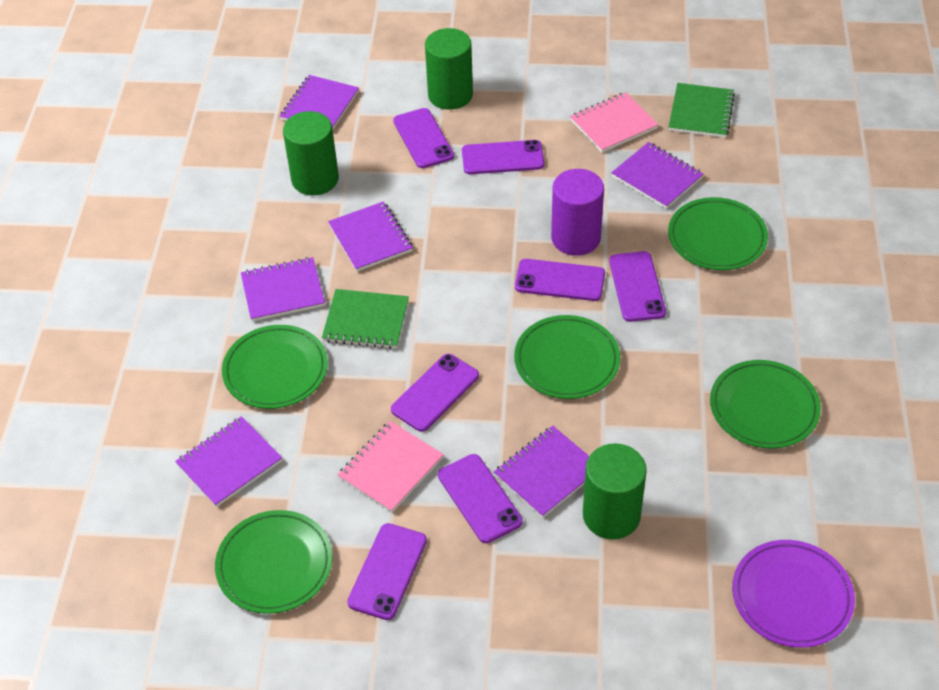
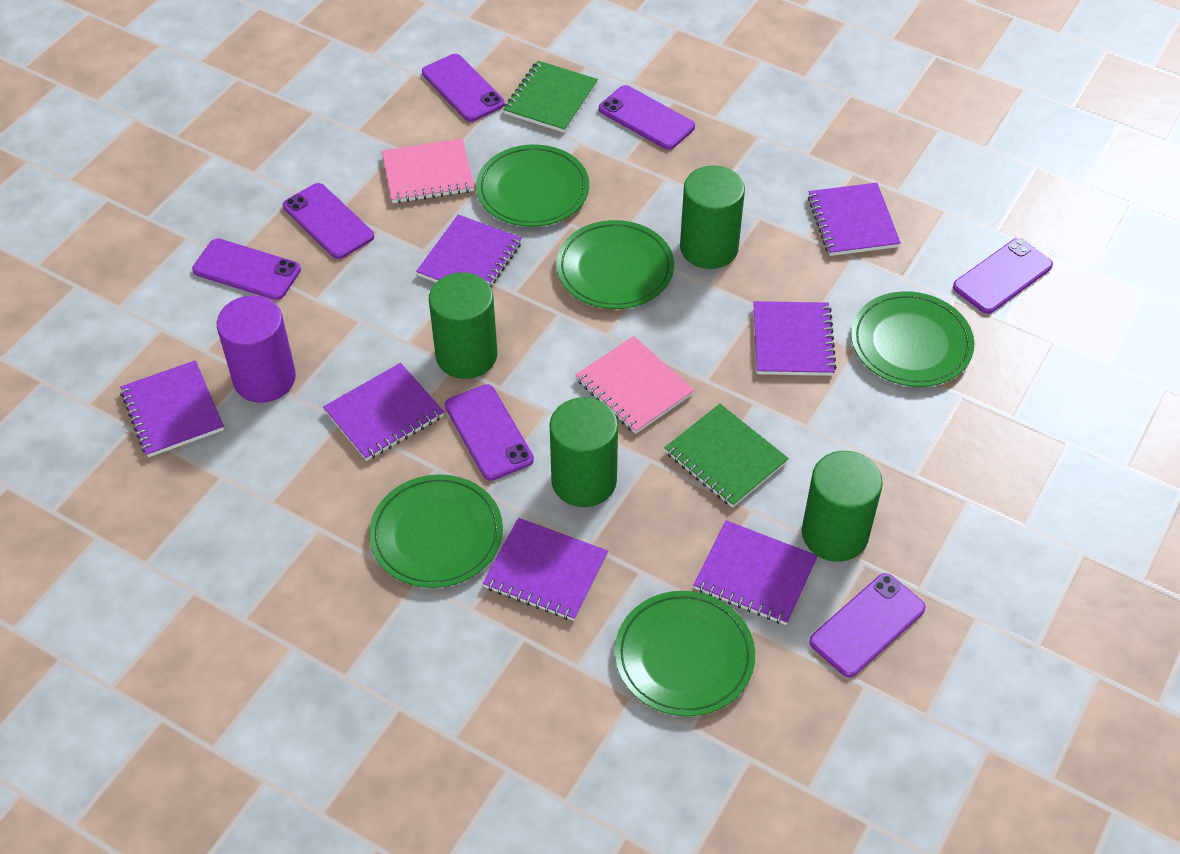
green cylinder: [283,111,339,196] [425,28,473,110] [583,443,647,539] = 3 -> [429,272,497,379] [550,397,618,507] [680,166,745,269] [802,451,883,562] = 4
purple notebook: [175,416,282,507] [241,257,325,321] [280,75,359,130] [328,201,413,272] [494,426,589,518] [611,142,703,209] = 6 -> [120,360,224,457] [323,363,444,461] [416,215,522,288] [483,518,608,621] [693,520,818,625] [753,301,837,376] [808,183,901,256] = 7
purple plate: [732,540,855,648] = 1 -> none = 0

